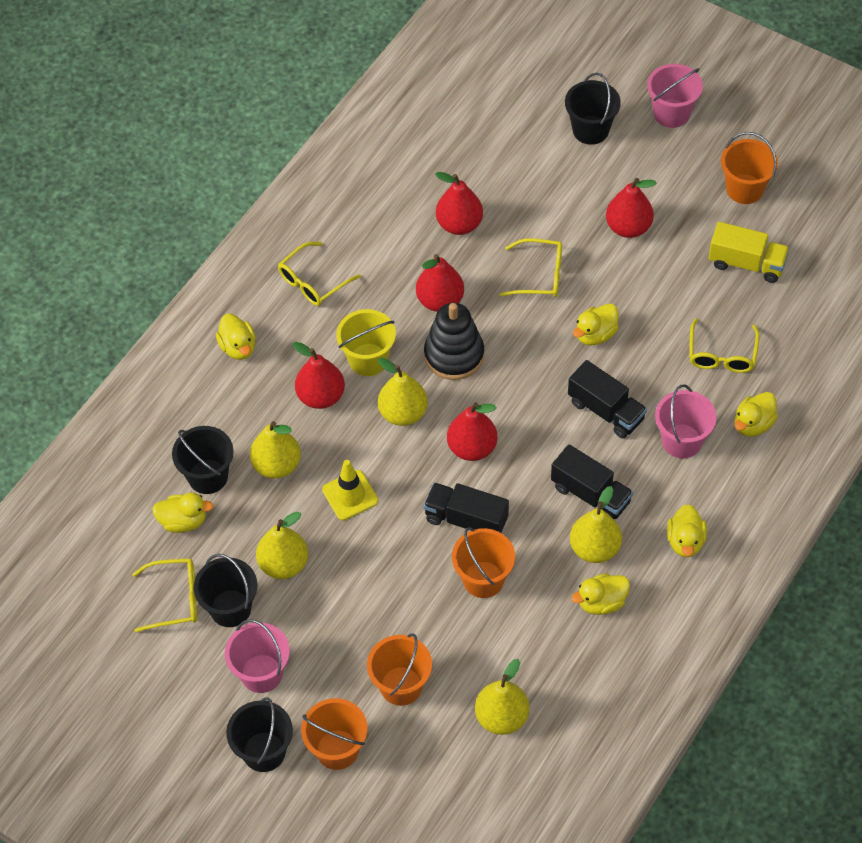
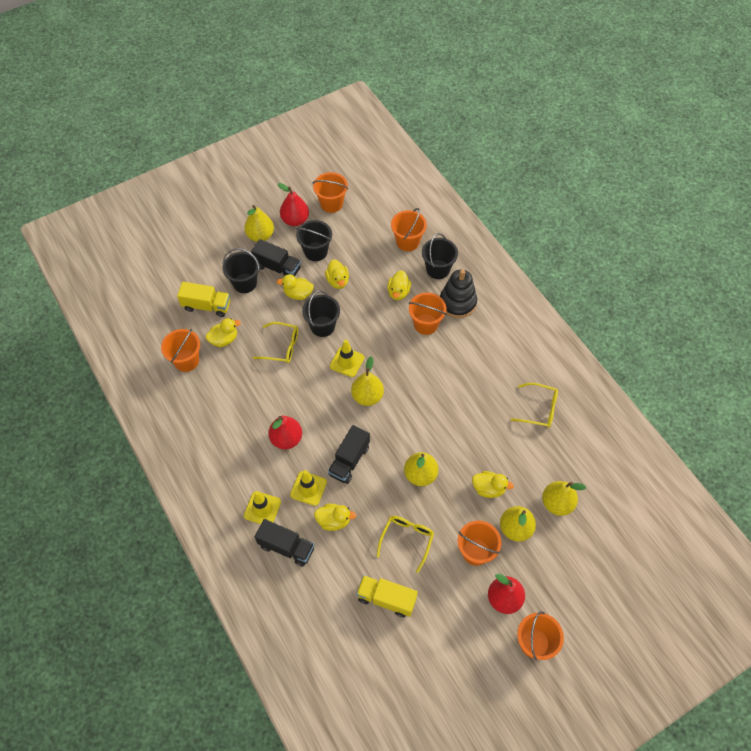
orange bucket: [301,698,367,770] [367,633,432,706] [452,527,515,598] [721,132,778,204] = 4 -> [161,329,200,372] [313,172,348,213] [391,208,427,251] [409,293,446,335] [458,521,502,566] [517,611,564,660] = 6
pink bucket: [225,619,290,693] [647,64,703,128] [655,385,717,458] = 3 -> none = 0
red pear: [292,342,345,409] [416,254,464,312] [435,172,483,235] [447,402,498,461] [606,178,656,238] = 5 -> [268,416,302,450] [278,183,309,226] [488,574,525,614] = 3
yellow bucket: [336,309,396,376] = 1 -> none = 0
yellow glasses: [132,558,197,632] [278,242,361,306] [499,238,562,297] [689,318,760,373] = 4 -> [253,322,298,363] [376,516,434,573] [510,383,558,428] = 3
yellow traffic cone: [322,460,379,520] = 1 -> [244,491,281,524] [290,470,327,506] [330,340,364,377] = 3
yellow truck: [709,222,789,283] = 1 -> [177,282,230,317] [356,575,418,617] = 2

